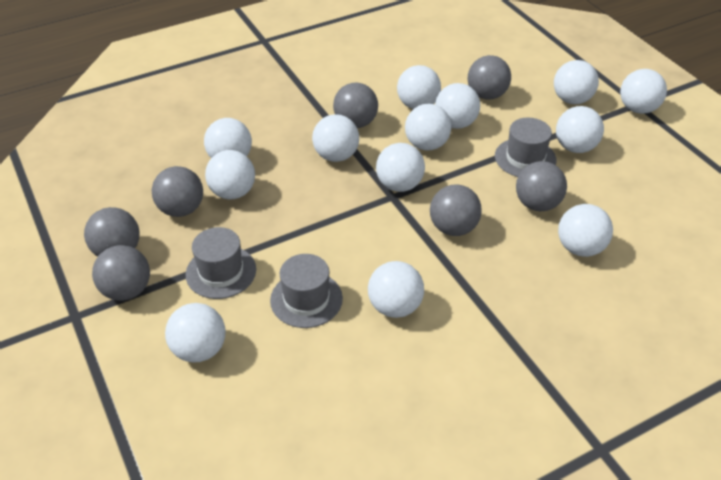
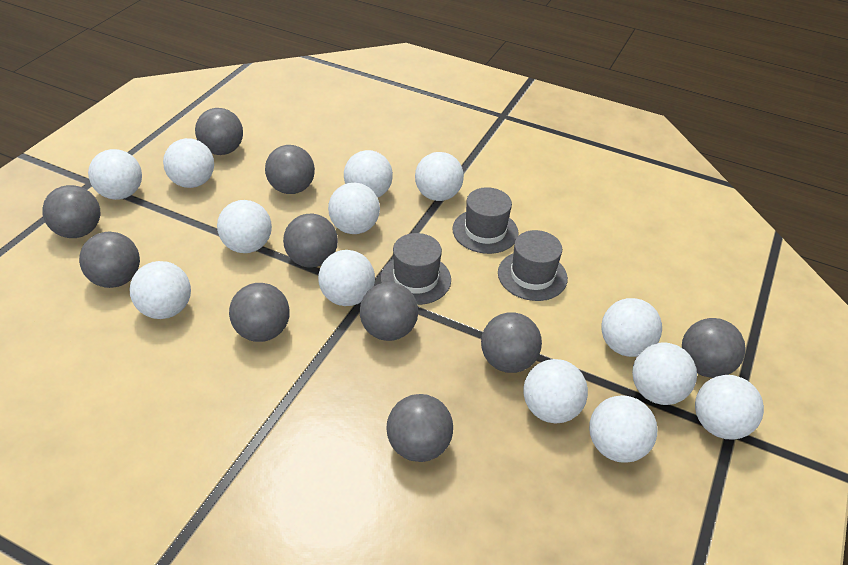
grey ball: [84,207,140,257] [92,245,150,301] [152,166,203,217] [333,83,378,128] [430,184,482,236] [468,55,511,100] [516,161,567,211] = 7 -> [42,185,100,238] [79,232,140,288] [195,108,243,155] [229,283,290,342] [265,145,315,194] [283,213,338,268] [360,282,418,341] [386,394,453,462] [481,312,542,373] [682,318,746,378] = 10

